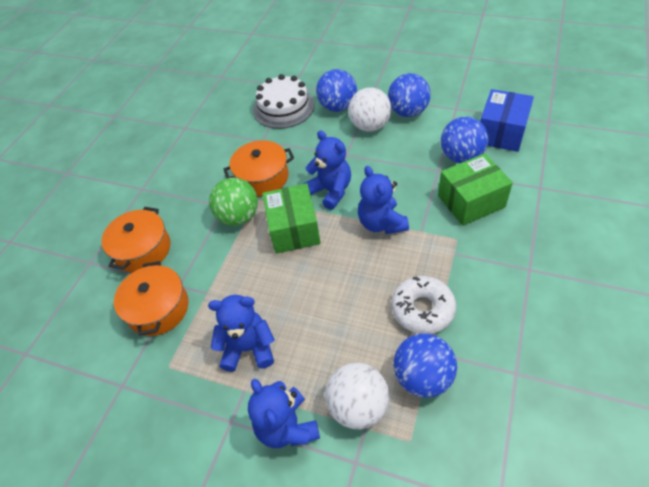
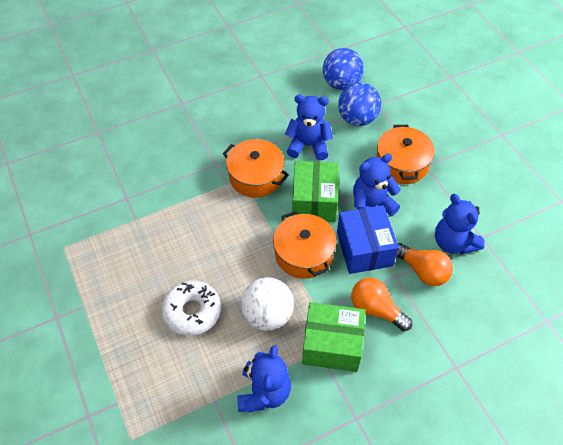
blue ball: [316,69,357,112] [388,73,431,117] [393,333,457,398] [441,117,488,163] = 4 -> [323,48,364,90] [338,83,381,126] = 2
green ball: [209,178,258,226] = 1 -> none = 0
orange light bulb: none = 0 -> [351,277,412,331] [396,243,453,286] = 2
white ball: [325,363,389,429] [348,87,391,132] = 2 -> [241,277,294,331] = 1
white cake: [253,74,315,129] = 1 -> none = 0

